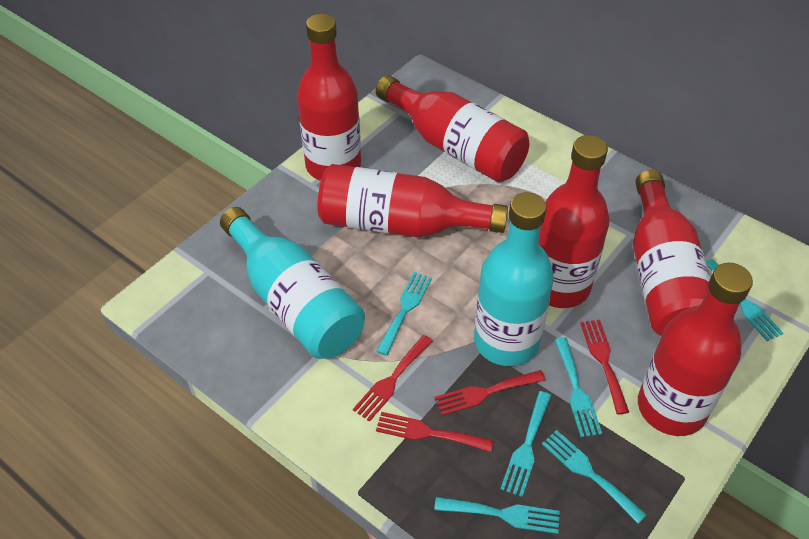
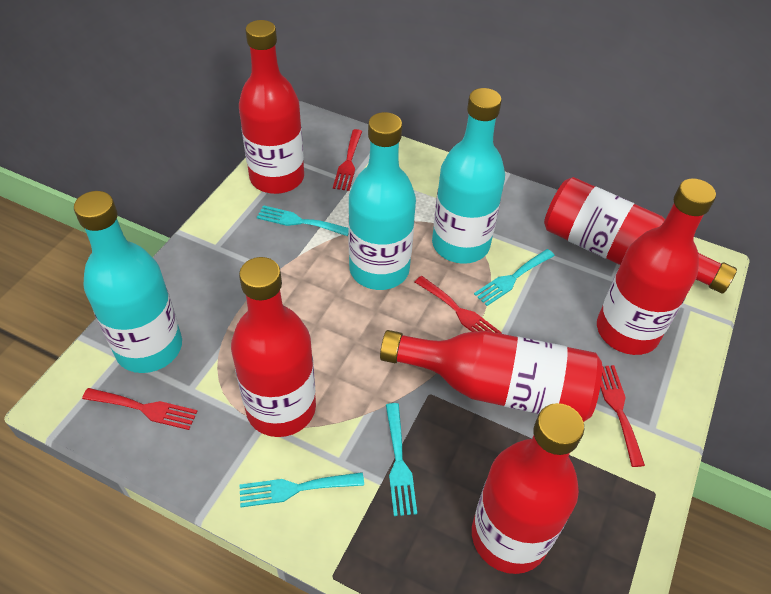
turquoise bottle: [220,207,365,359] [474,192,554,366] = 2 -> [74,191,182,373] [348,112,416,290] [432,88,505,264] = 3
turquoise fork: [376,272,432,356] [434,497,560,534] [501,391,551,497] [542,430,647,524] [555,337,602,437] [706,259,783,341] = 6 -> [240,472,364,507] [257,205,349,236] [386,403,417,516] [474,249,555,306] = 4

